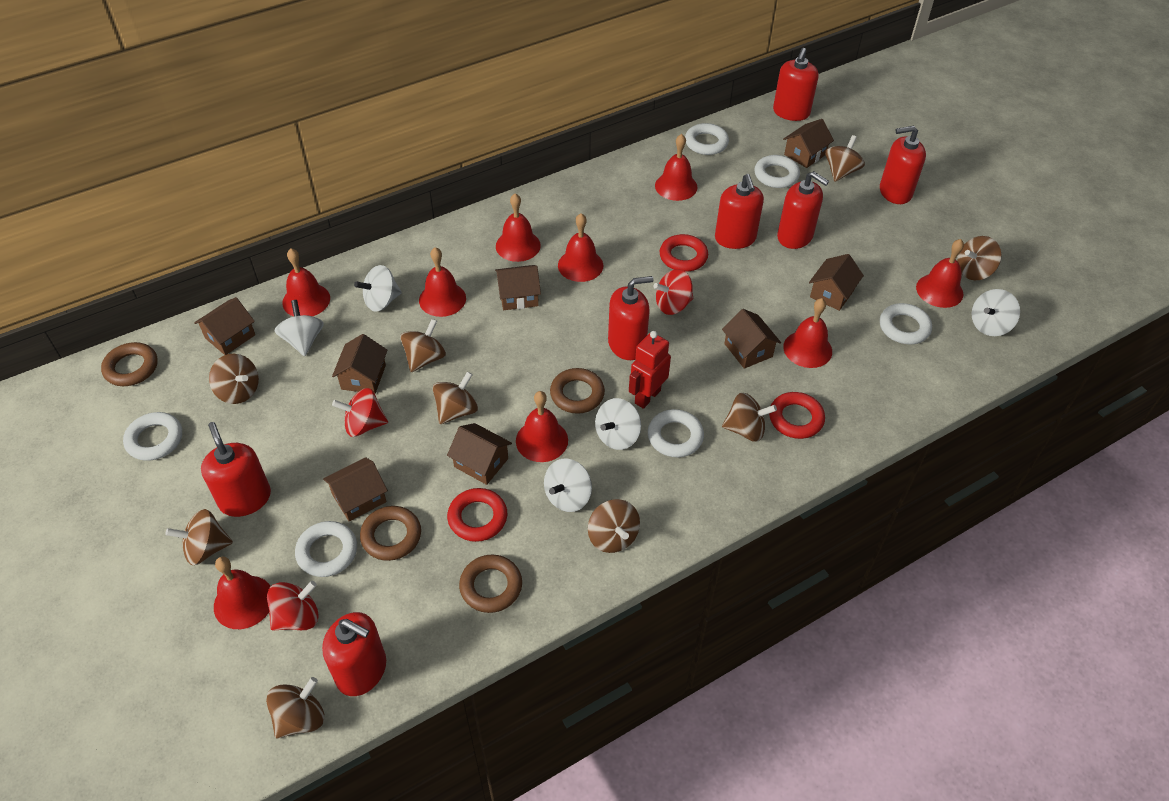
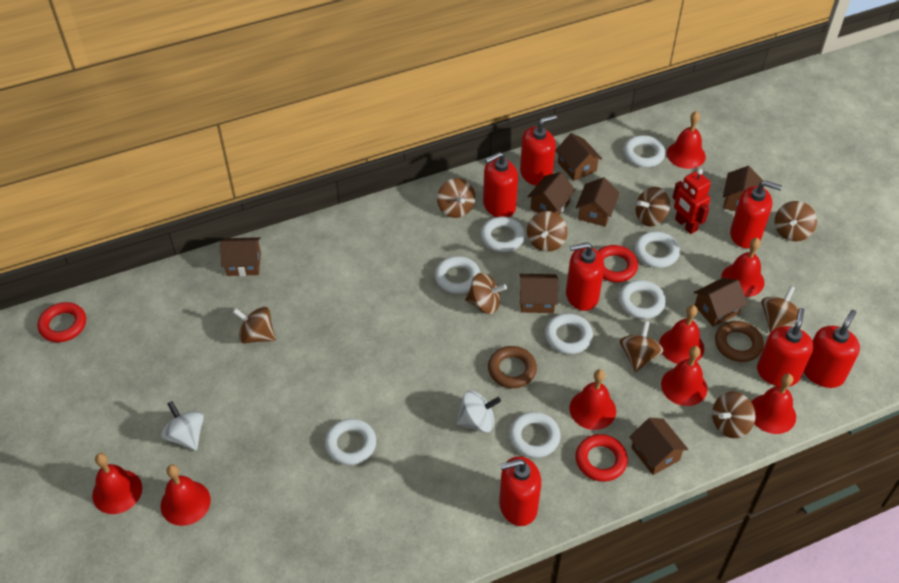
brown ring: [101,342,158,386] [360,506,421,561] [459,555,522,613] [550,368,605,414] = 4 -> [488,346,537,388] [715,321,764,362] = 2
red bell: [214,556,270,629] [282,248,330,317] [419,247,466,317] [496,193,541,262] [516,391,568,462] [558,213,603,282] [655,134,698,201] [783,298,832,368] [916,239,964,308] = 9 -> [92,453,142,514] [161,465,211,526] [569,369,616,430] [659,305,704,364] [661,346,707,406] [667,111,706,169] [721,238,765,297] [752,374,796,434] = 8
red spinning top: [267,581,319,631] [332,388,388,437] [653,269,693,315] = 3 -> none = 0
white ring: [123,412,182,461] [295,521,357,577] [648,409,704,457] [685,123,729,155] [754,155,800,188] [880,303,932,344] = 6 -> [325,419,376,465] [435,256,480,294] [481,216,525,252] [509,412,561,458] [545,313,593,354] [619,280,666,319] [623,135,665,167] [635,231,680,268] = 8
white spinning top: [274,300,324,356] [354,265,402,312] [544,459,592,512] [595,398,641,450] [971,289,1020,336] = 5 -> [161,401,204,451] [456,391,501,433] = 2

